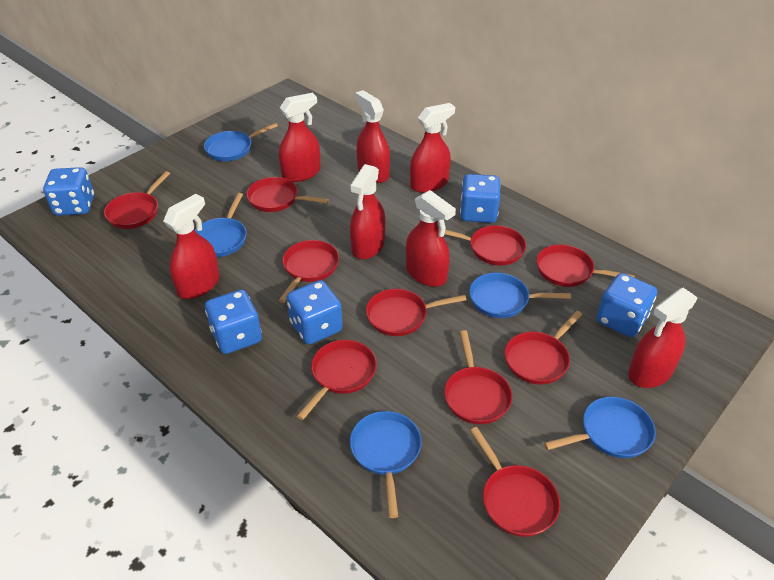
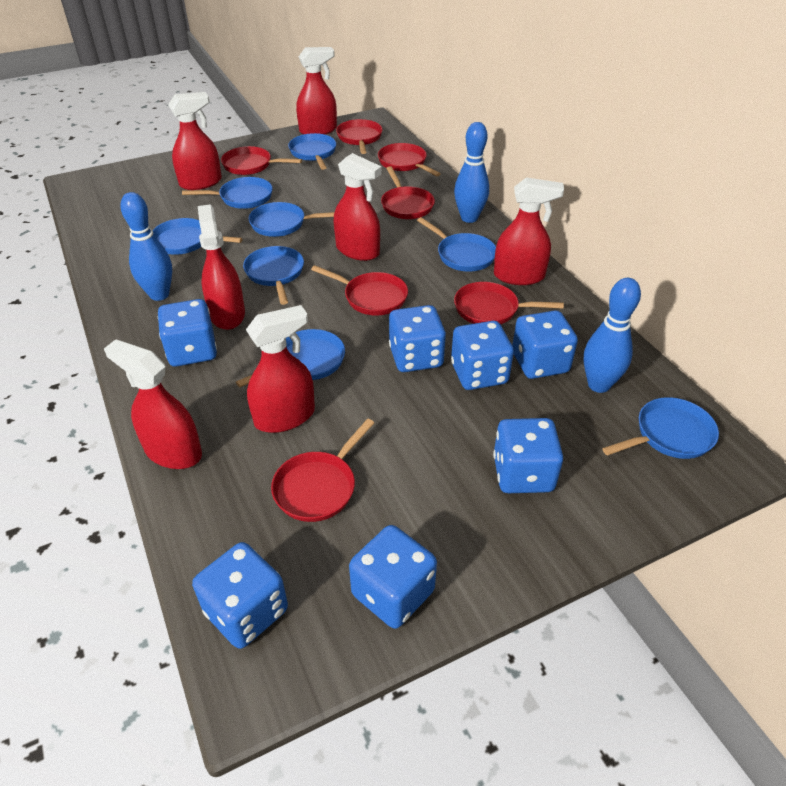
blue bowling pin: none = 0 -> [120,192,172,301] [454,122,489,223] [584,278,641,393] = 3
blue dice: [43,167,94,216] [205,289,262,354] [286,280,343,345] [460,174,501,223] [596,273,657,337] = 5 -> [158,299,217,367] [192,542,288,649] [349,525,437,629] [389,305,446,372] [451,321,514,390] [493,418,563,493] [512,311,578,379] = 7
blue pan: [195,193,247,257] [204,123,278,161] [350,411,422,518] [469,273,571,318] [544,397,655,458] = 5 -> [153,218,243,255] [182,177,273,209] [236,329,345,387] [243,246,304,305] [249,202,334,237] [288,133,336,170] [417,217,496,272] [602,397,719,459] = 8
red pan: [104,171,170,229] [246,177,329,212] [279,240,339,303] [297,340,377,420] [366,289,466,336] [439,225,526,265] [444,330,512,424] [470,427,560,537] [505,311,582,385] [536,245,635,287] = 10 -> [221,146,302,175] [271,419,374,522] [311,265,408,316] [336,119,382,154] [378,143,441,176] [381,166,435,219] [454,282,564,324] = 7

